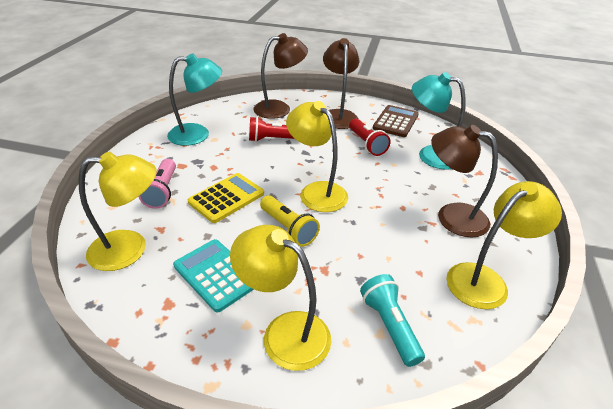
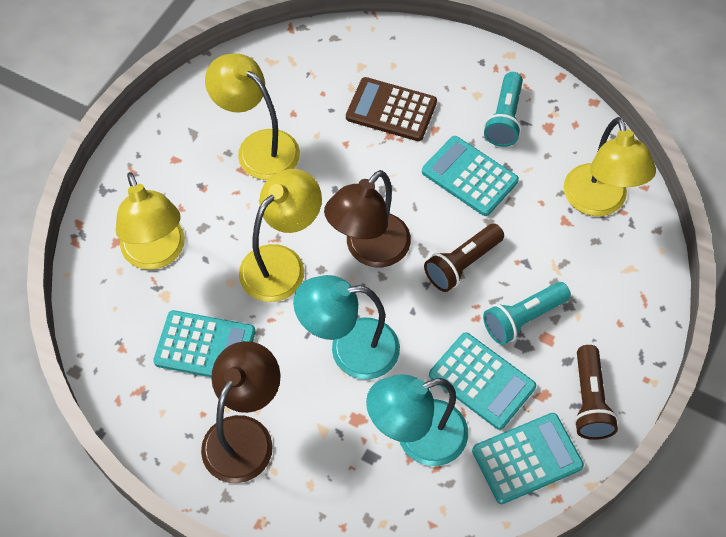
brown flashlight: none = 0 -> [424,224,504,292] [574,345,618,440] = 2
brown lamp: [253,33,308,119] [323,38,359,129] [431,125,498,237] = 3 -> [201,341,280,483] [324,170,411,267] = 2
pink flashlight: [138,159,176,209] = 1 -> none = 0
red flashlight: [249,117,294,142] [349,118,390,156] = 2 -> none = 0
turquoise calculator: [173,239,254,313] = 1 -> [153,310,255,377] [422,136,519,216] [429,332,536,430] [472,413,584,504] = 4
turquoise flashlight: [360,274,425,367] = 1 -> [483,282,571,345] [484,72,523,147] = 2
yellow calculator: [188,173,264,223] = 1 -> none = 0
yellow flashlight: [260,195,320,247] = 1 -> none = 0

